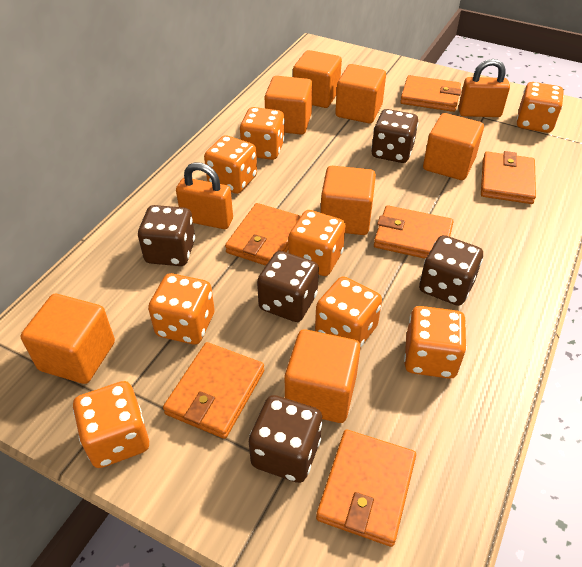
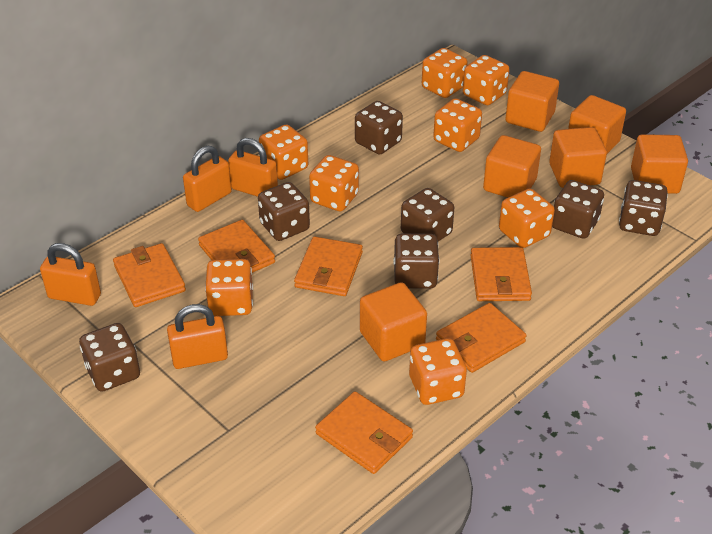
brown dice: [138,205,195,266] [249,395,322,483] [257,251,319,322] [371,109,418,163] [419,235,483,306] = 5 -> [79,323,140,392] [258,182,310,241] [355,101,403,155] [393,234,439,289] [401,188,454,242] [552,180,604,239] [619,180,668,236] = 7
orange cube: [20,294,115,384] [265,76,313,135] [285,329,361,423] [293,50,342,108] [320,166,376,235] [335,64,386,123] [423,113,484,180] = 7 -> [360,282,427,361] [483,135,541,198] [505,71,559,132] [549,127,607,188] [568,95,626,154] [631,134,688,194] = 6
orange padlock: [176,163,233,229] [458,59,510,117] = 2 -> [40,243,101,306] [167,304,228,369] [183,146,232,212] [228,138,278,197] = 4

